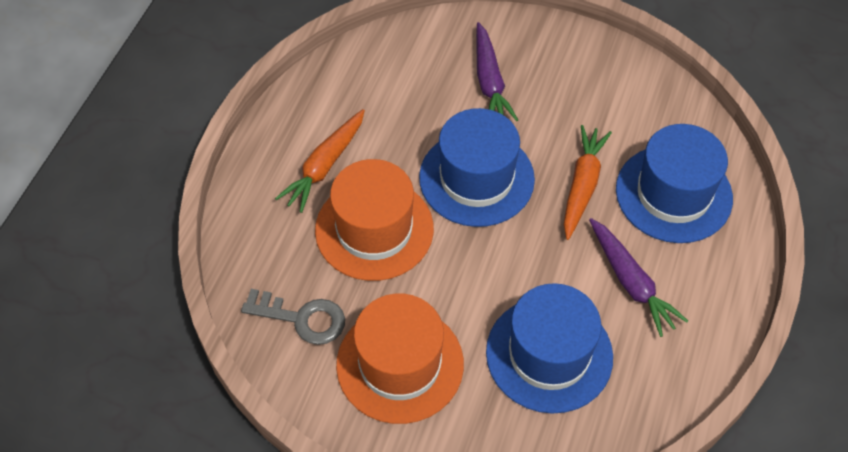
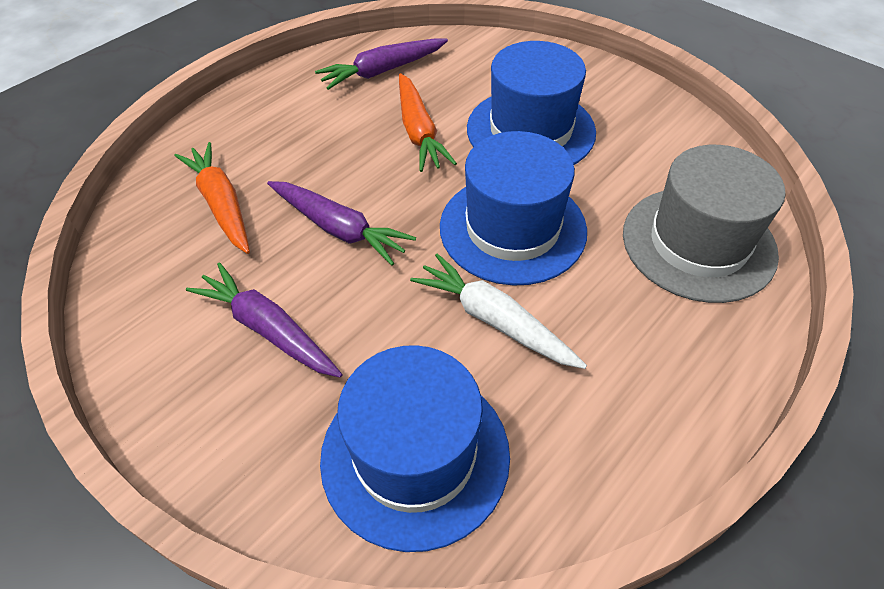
grey hat: none = 0 -> [623,145,786,303] = 1
grey key: [241,289,345,345] = 1 -> none = 0
orange hat: [315,159,434,281] [336,293,464,424] = 2 -> none = 0
purple carrot: [476,22,518,121] [589,218,688,337] = 2 -> [186,262,342,378] [267,181,416,265] [315,39,448,90] = 3
white carrot: none = 0 -> [410,253,587,369] = 1

